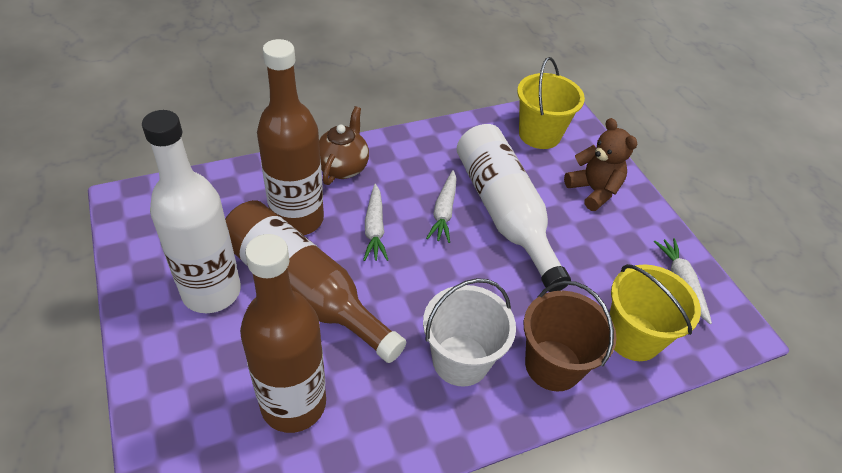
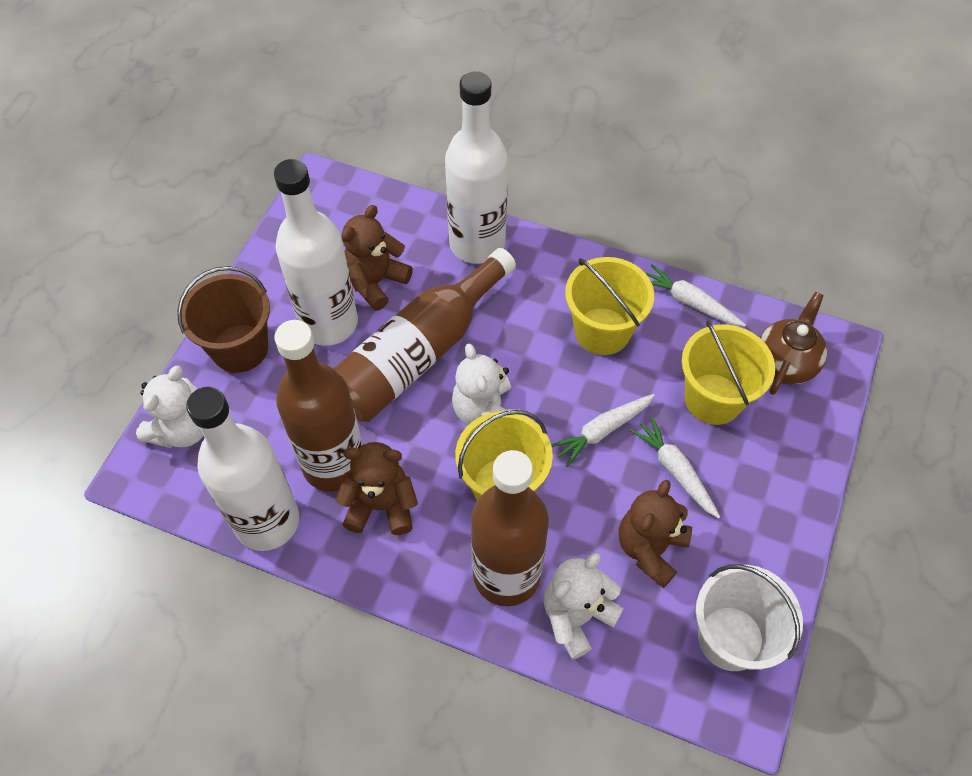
brown teddy bear: [564,118,637,211] = 1 -> [336,442,418,535] [341,205,413,311] [619,480,692,588] = 3
white bottle: [142,110,241,313] [457,124,571,292] = 2 -> [186,387,299,551] [274,159,358,346] [445,71,508,264] = 3
white teddy bear: none = 0 -> [136,365,203,448] [452,343,520,425] [543,553,624,660] = 3
yellow bucket: [517,57,585,149] [610,264,701,361] = 2 -> [455,410,553,500] [565,257,654,355] [682,320,775,425] = 3

